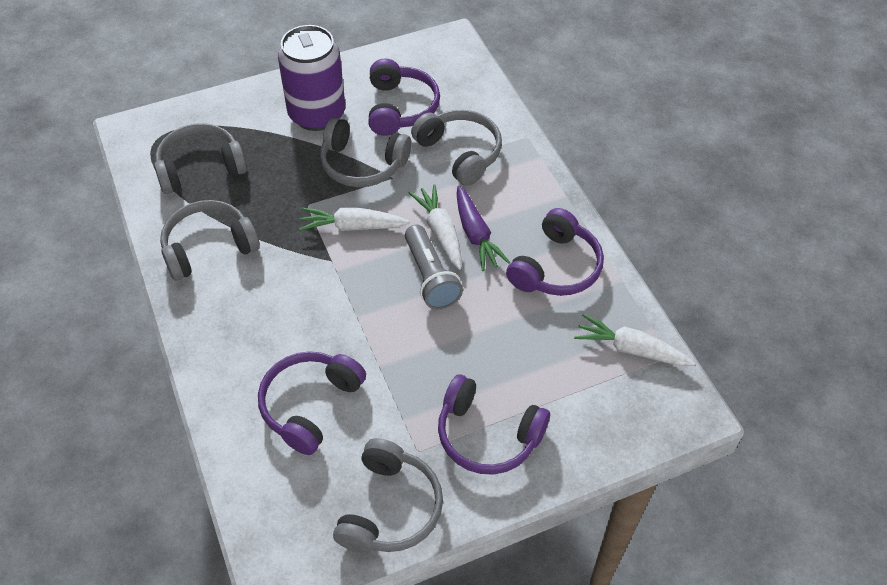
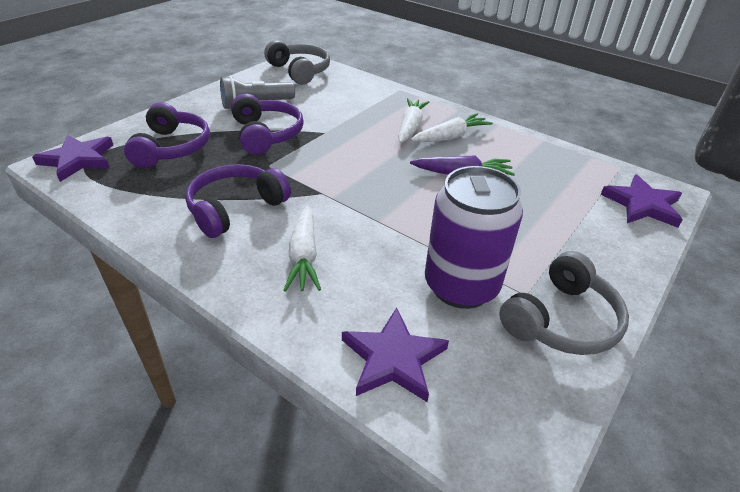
grey headphones: [154,123,247,194] [160,200,260,281] [320,117,411,187] [333,438,443,553] [411,110,502,186] = 5 -> [264,40,330,85] [499,251,629,355] = 2
purple headphones: [258,351,366,455] [368,59,440,136] [438,374,550,475] [506,208,604,296] = 4 -> [124,102,210,168] [185,164,291,238] [231,94,304,155] = 3
purple star: none = 0 -> [32,135,113,182] [342,307,449,402] [601,174,683,228] = 3

